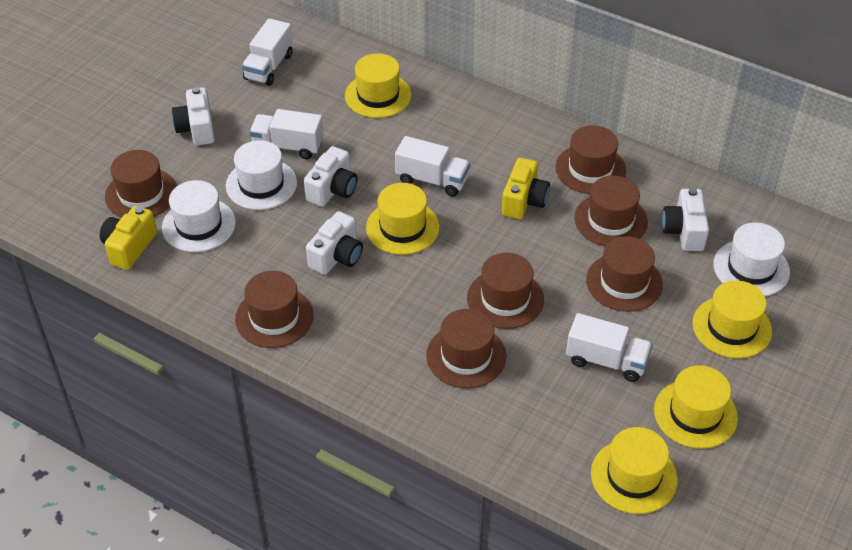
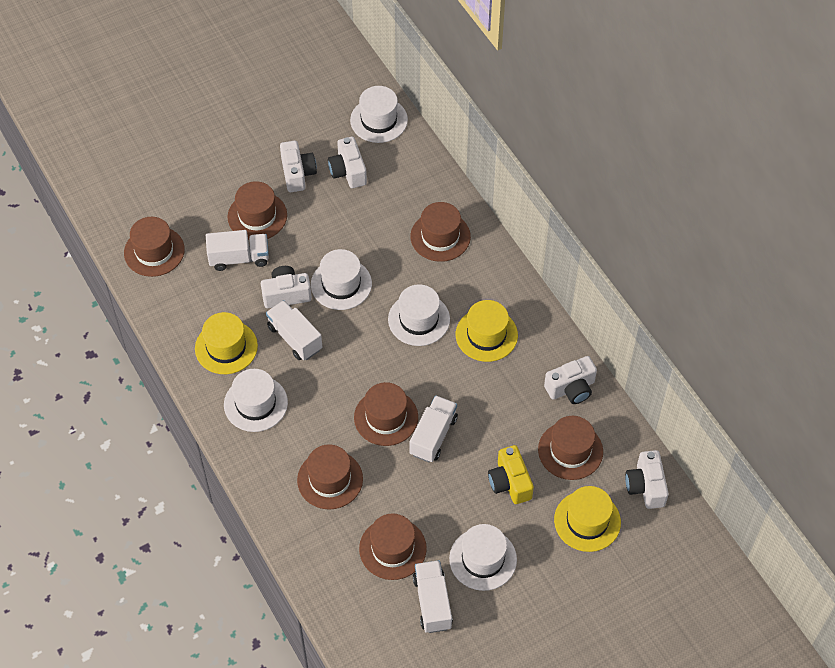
white camera: [172,87,215,145] [304,146,357,207] [306,211,363,275] [662,188,709,251] = 4 -> [261,266,312,308] [280,141,317,192] [328,137,367,188] [544,356,597,404] [625,450,669,509] = 5
white hat: [162,180,236,252] [226,140,297,210] [713,223,790,296] = 3 -> [224,369,288,432] [311,249,372,310] [350,86,408,143] [388,284,450,346] [449,524,517,591] = 5
yellow camera: [100,206,157,270] [502,158,550,219] = 2 -> [488,445,534,504] = 1
yellow hat: [345,53,412,118] [366,183,440,255] [591,427,678,514] [654,365,738,449] [692,280,772,358] = 5 -> [195,312,258,374] [456,300,518,362] [554,486,621,552] = 3

